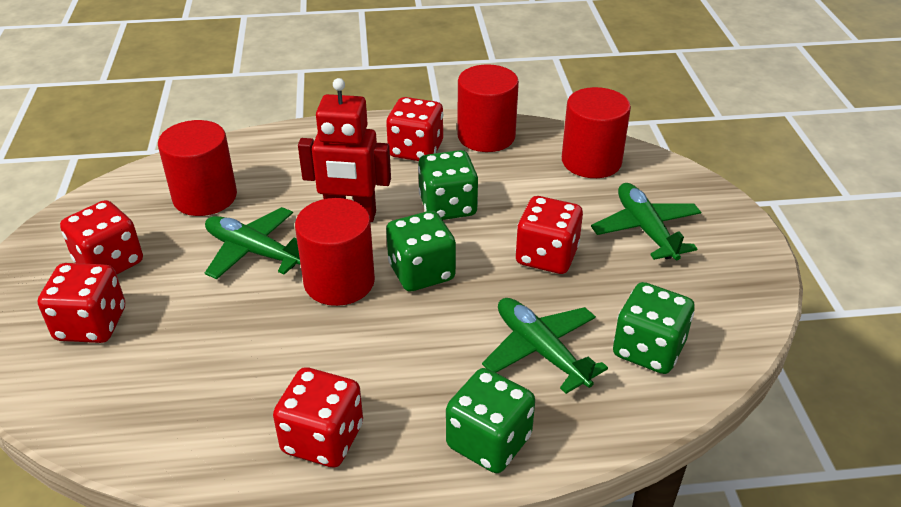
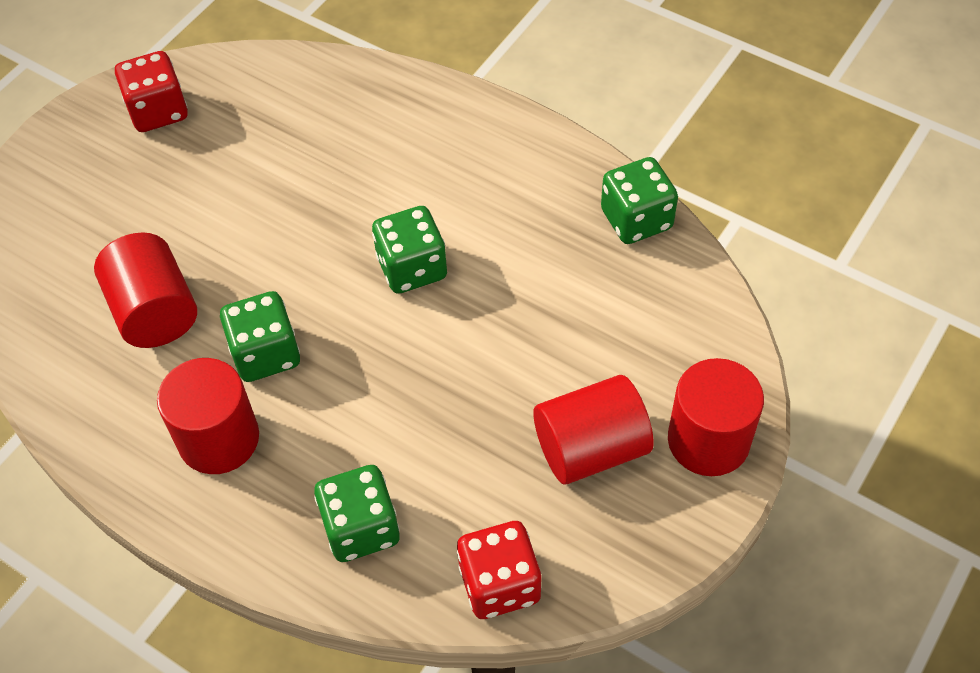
green plane: [205,207,301,279] [482,298,608,394] [591,183,701,260] = 3 -> none = 0
red dice: [38,263,125,343] [60,200,143,274] [273,367,363,467] [386,97,443,161] [516,196,583,274] = 5 -> [115,51,188,132] [457,521,541,619] = 2
red robot: [298,78,391,222] = 1 -> none = 0

